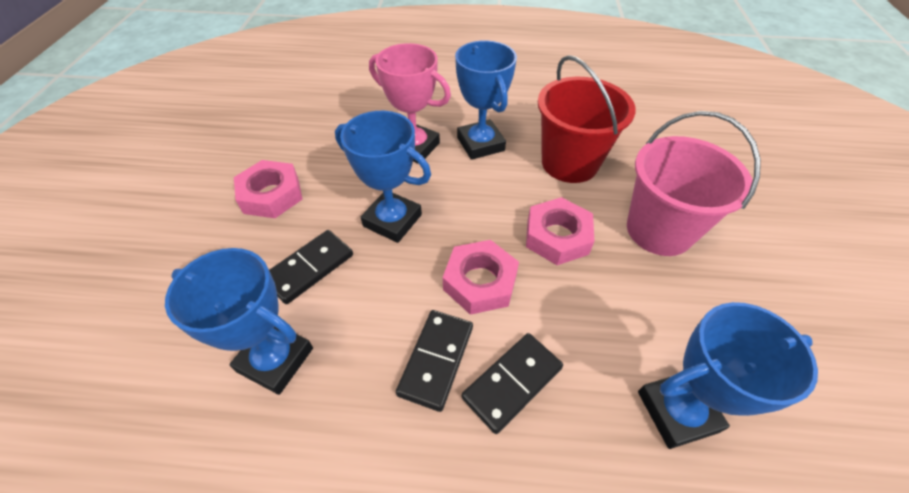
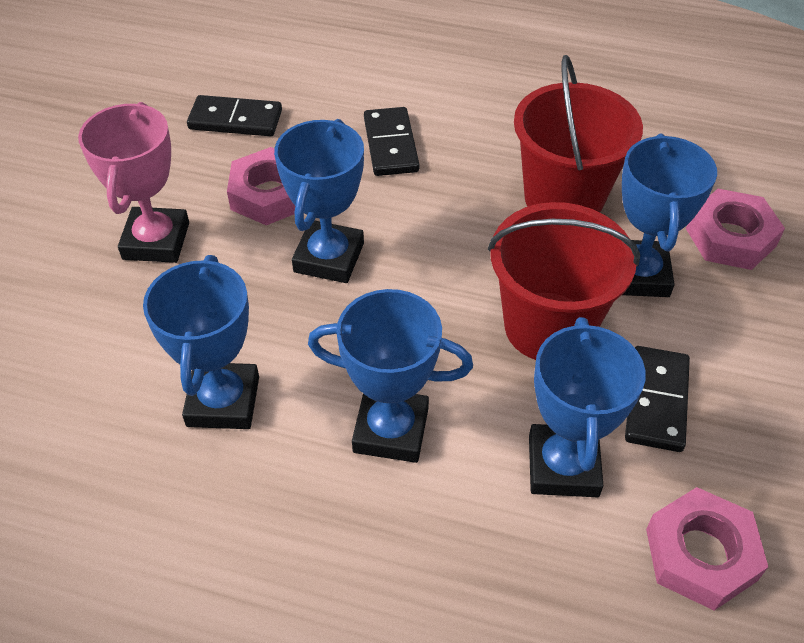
blue trophy: [165,248,313,395] [335,111,431,243] [455,40,517,160] [638,302,818,449] = 4 -> [143,255,259,429] [274,119,364,283] [308,289,473,463] [529,317,646,497] [622,134,717,297] = 5
pink bucket: [627,111,761,256] = 1 -> none = 0
red bucket: [538,55,636,183] = 1 -> [488,202,640,360] [514,55,643,212] = 2

